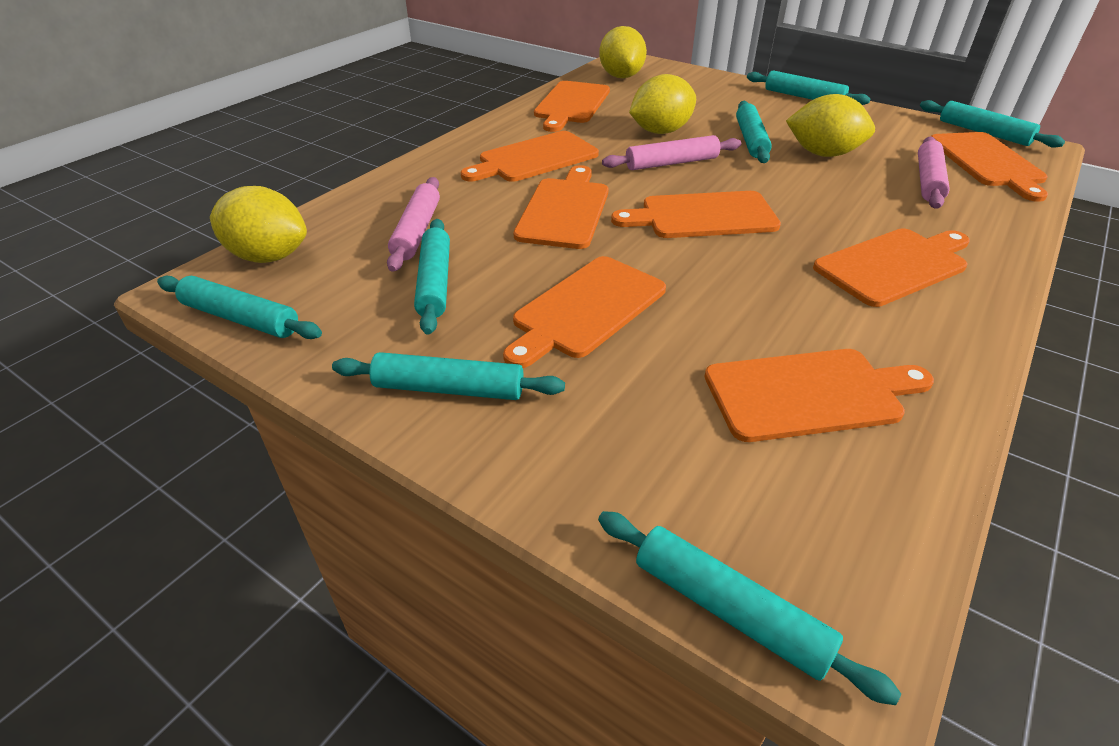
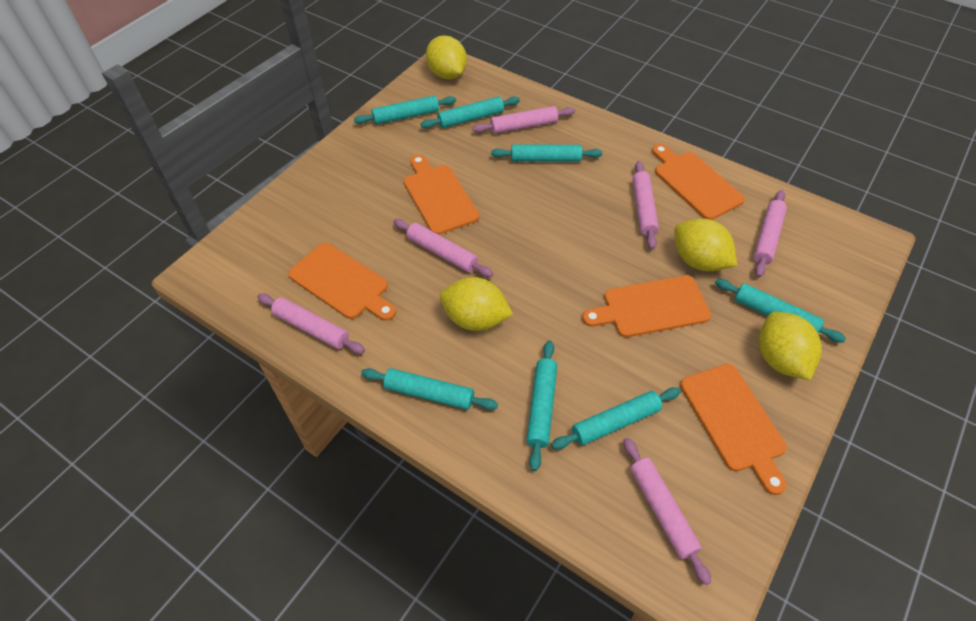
orange cutting board: [461,131,599,182] [503,256,666,368] [514,165,608,249] [534,81,610,132] [611,191,781,238] [705,349,934,442] [813,228,970,307] [931,132,1048,202] = 8 -> [288,243,396,321] [404,154,479,235] [582,275,711,337] [652,144,745,220] [680,364,787,495] = 5
pink rolling pin: [387,177,440,272] [602,135,741,170] [918,137,950,209] = 3 -> [257,294,365,354] [393,219,493,277] [472,106,575,134] [623,438,711,585] [632,161,659,249] [754,190,787,277] = 6

